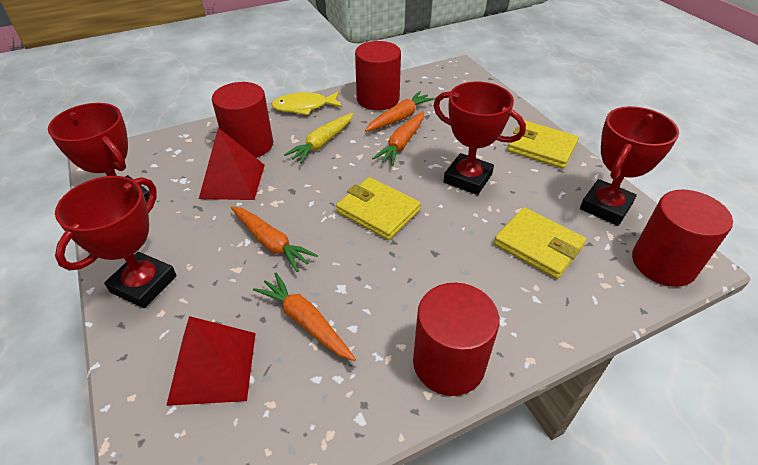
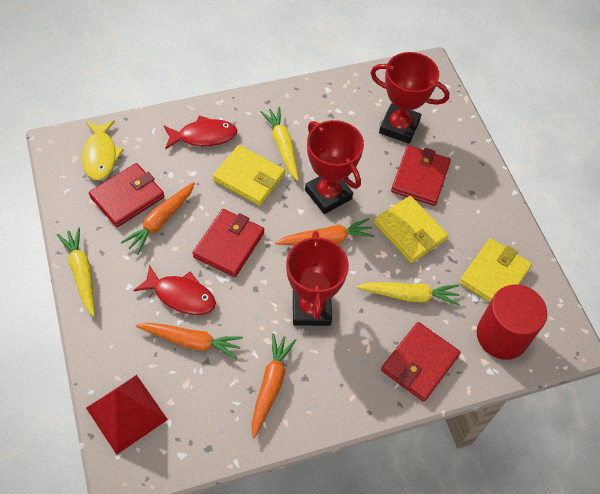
red cylinder: [212,82,273,158] [355,41,401,110] [413,283,500,396] [632,189,733,287] = 4 -> [477,285,547,360] = 1
red fish: none = 0 -> [133,265,216,315] [164,115,237,150] = 2
red pyramid: [166,316,256,406] [199,128,265,200] = 2 -> [86,375,168,455] = 1
red trophy: [48,103,149,203] [55,176,177,308] [433,82,526,195] [580,106,679,226] = 4 -> [286,231,349,326] [305,120,364,214] [370,52,449,144] = 3
red wallet: none = 0 -> [89,163,164,227] [192,209,264,277] [381,322,461,402] [391,145,451,206] = 4
yellow carrot: [284,113,354,164] = 1 -> [57,227,95,317] [260,107,299,181] [357,282,460,306] = 3

